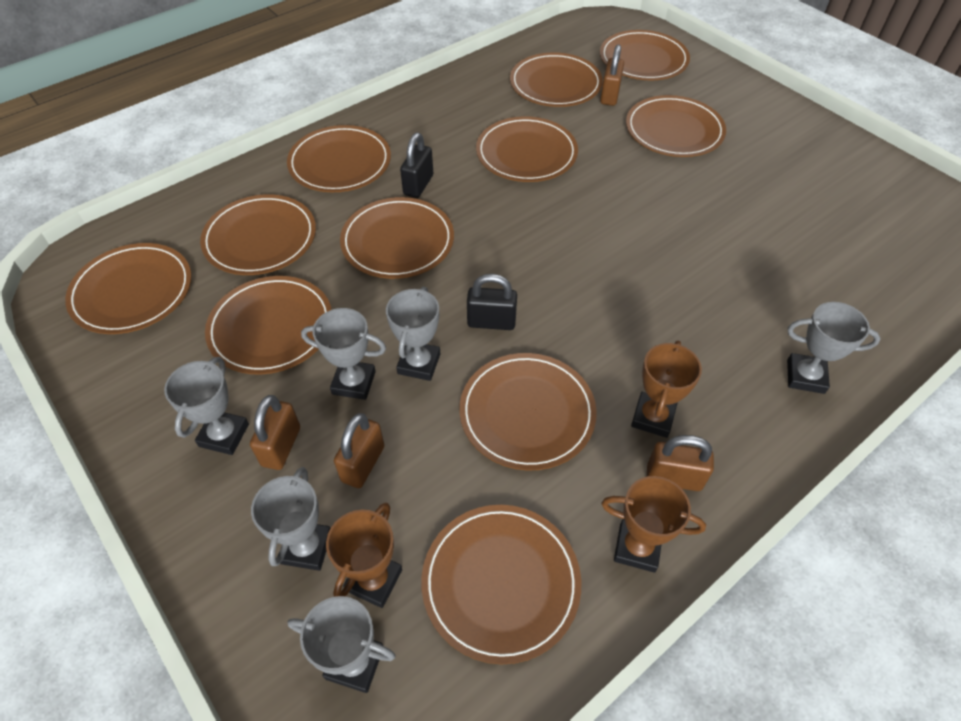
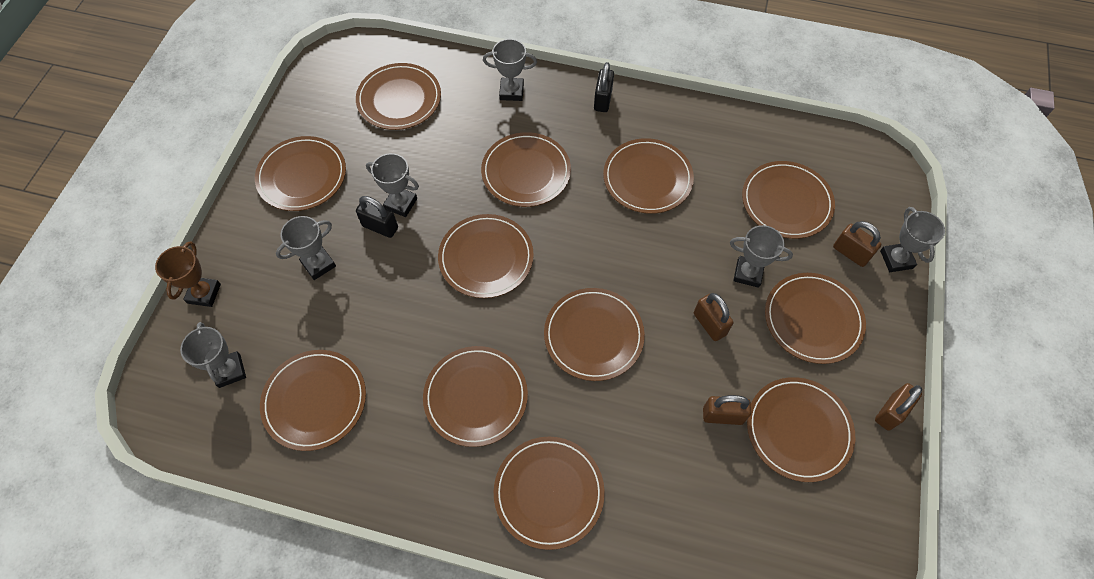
brown plate: [65,243,192,334] [200,194,316,275] [205,276,332,374] [287,125,391,192] [340,197,454,279] [421,505,581,664] [460,353,597,470] [476,116,578,182] [510,53,603,107] [600,30,690,80] [626,95,726,157] = 11 -> [255,136,346,211] [260,350,366,451] [356,63,441,130] [423,346,528,447] [438,214,534,298] [481,132,571,207] [494,437,605,550] [544,288,645,381] [603,138,694,214] [742,161,835,239] [747,377,855,482] [765,273,866,364] = 12
brown trophy: [326,502,402,608] [601,476,706,573] [631,341,702,438] = 3 -> [155,241,221,307] = 1

